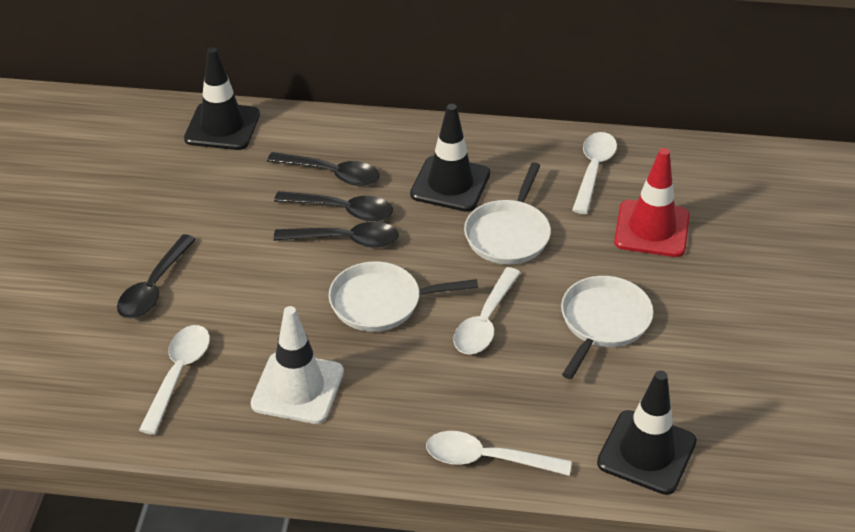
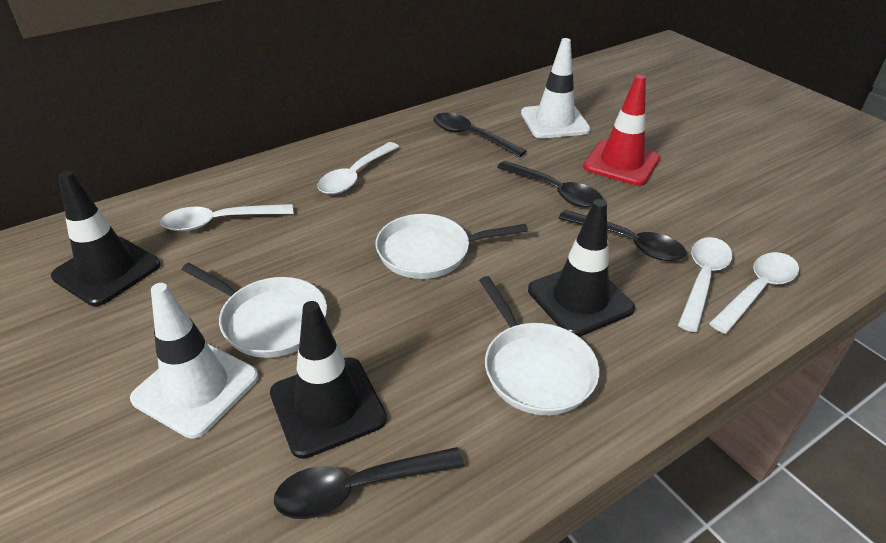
white traffic cone: [251,306,344,424] = 1 -> [130,283,259,439] [521,38,591,138] = 2

